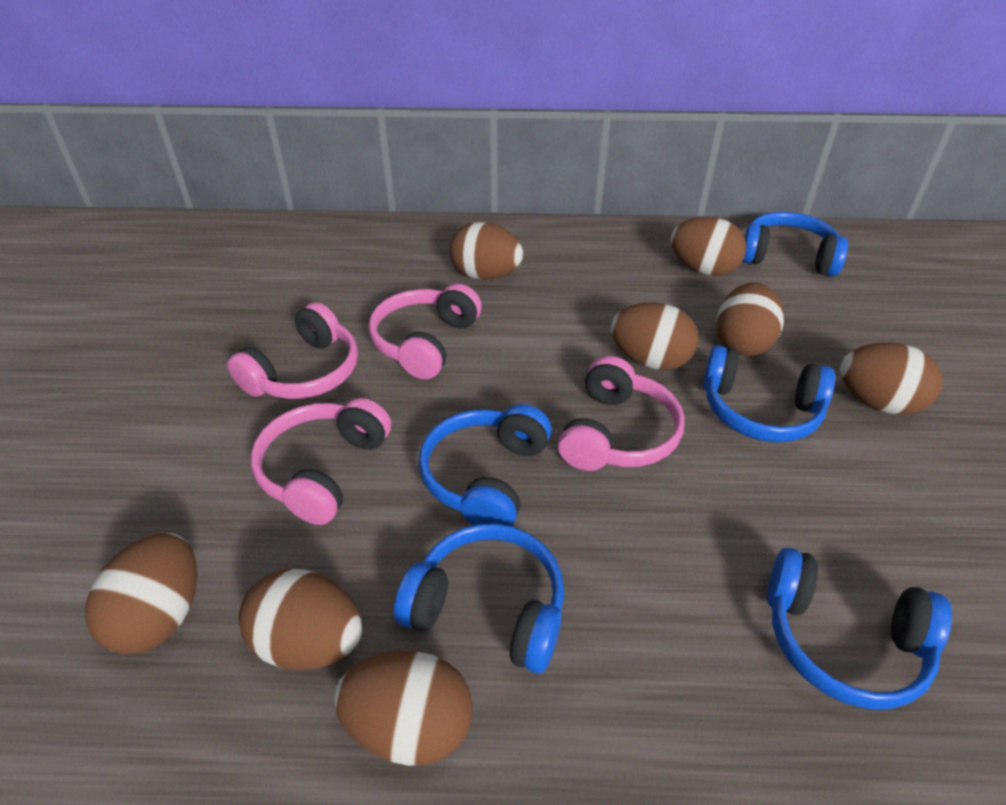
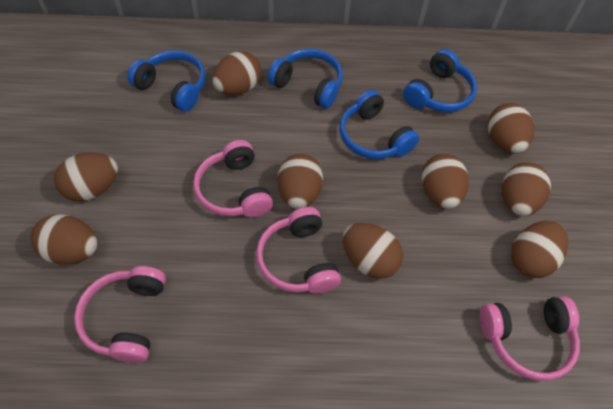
blue headphones: [394,524,564,674] [419,404,552,526] [703,345,835,442] [742,212,848,276] [767,548,952,710] = 5 -> [127,50,205,112] [268,49,343,109] [339,90,419,159] [403,49,477,112] = 4
brown egg: [85,533,197,654] [239,569,362,670] [334,651,473,766] [450,222,523,280] [611,302,699,370] [670,217,747,276] [716,282,784,356] [840,343,942,415] = 8 -> [30,214,97,265] [54,152,118,201] [212,51,261,95] [277,154,323,209] [342,223,403,279] [421,154,469,209] [488,103,534,154] [502,162,551,216] [511,221,568,278] = 9

